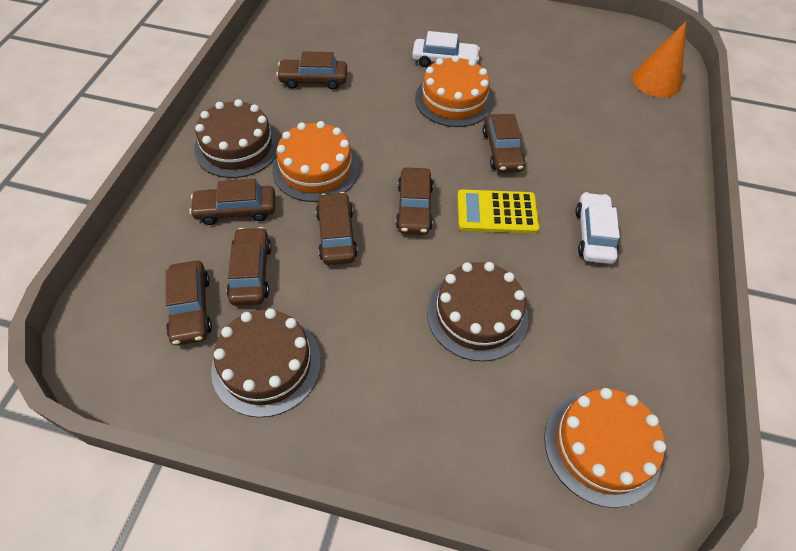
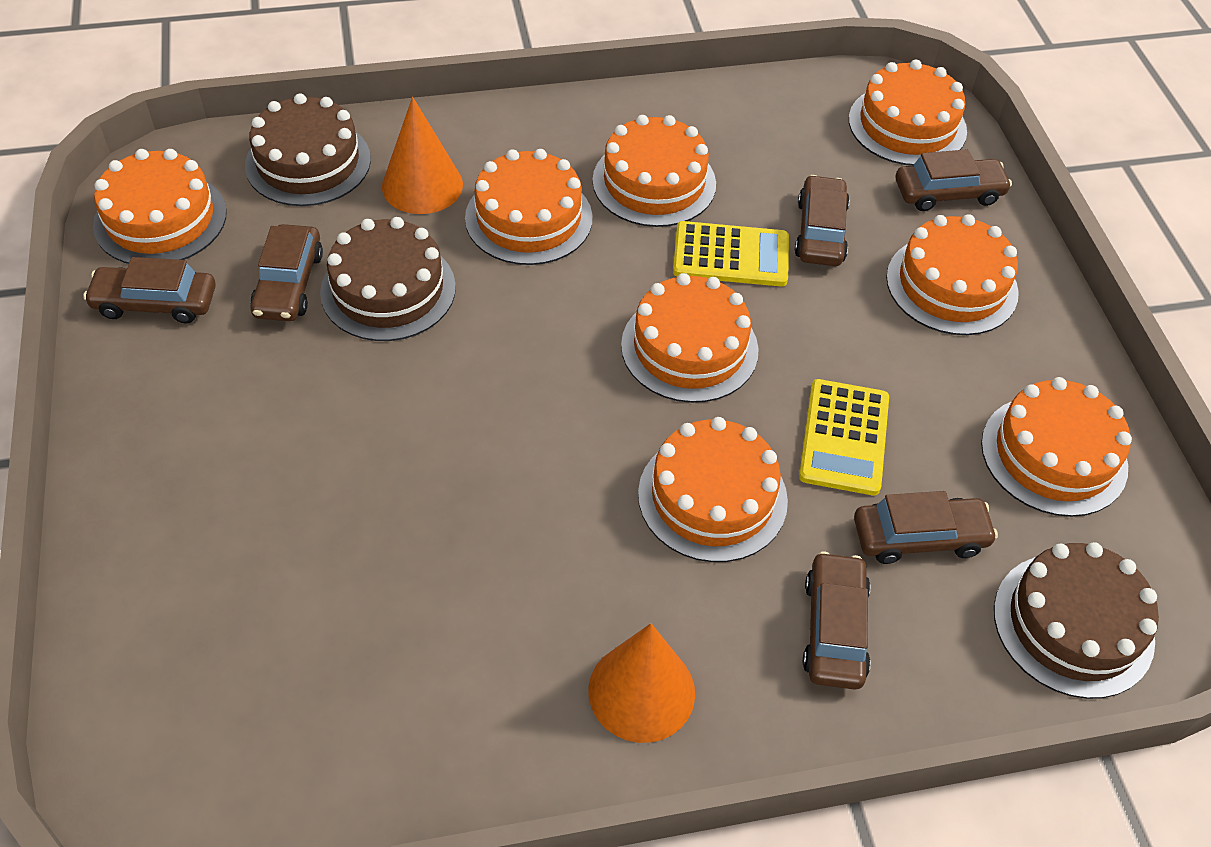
brown car: [166,261,212,345] [189,179,275,225] [227,227,272,306] [276,51,347,90] [316,192,358,265] [396,167,433,234] [482,114,525,173] = 7 -> [83,257,216,324] [250,224,323,321] [795,175,850,266] [803,551,871,690] [854,491,998,564] [896,149,1012,211] = 6
orange cake: [272,121,359,202] [415,55,493,127] [544,388,666,508] = 3 -> [93,149,227,264] [465,149,592,265] [592,115,716,227] [621,273,759,403] [638,417,788,562] [849,60,967,166] [886,214,1019,335] [981,377,1132,517] = 8
orange cone: [632,21,686,98] = 1 -> [382,97,463,214] [588,623,695,743] = 2
white car: [412,31,480,67] [575,192,620,264] = 2 -> none = 0
yellow calculator: [457,189,539,234] = 1 -> [673,221,789,287] [799,379,889,496] = 2

